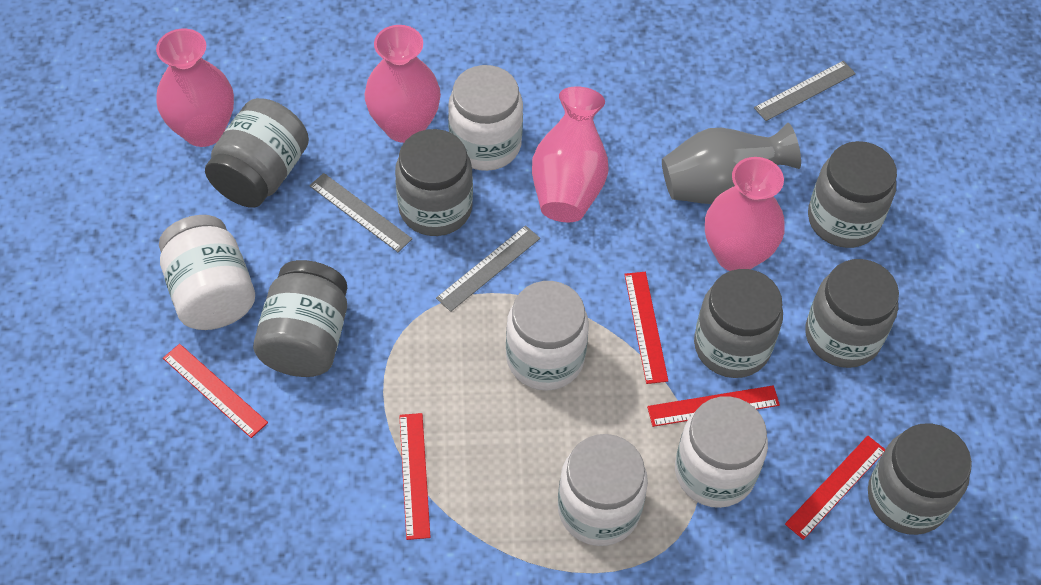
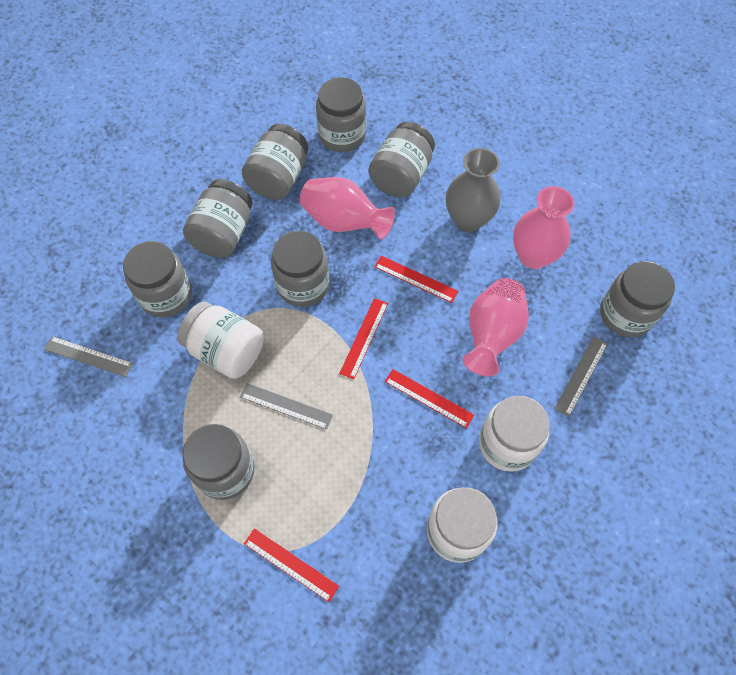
grey jar: [205,98,309,208] [253,260,347,377] [395,129,473,236] [694,269,783,378] [805,259,899,368] [808,141,897,248] [868,423,972,535] = 7 -> [123,241,192,317] [182,424,255,500] [183,179,253,258] [242,124,308,200] [271,231,330,307] [316,77,366,152] [369,122,435,197] [600,261,675,337] = 8
pink vase: [156,29,234,147] [364,25,441,143] [532,86,609,222] [705,157,785,271] = 4 -> [300,177,395,240] [463,278,529,376] [513,186,574,269] = 3
red ruler: [163,344,268,438] [399,413,430,540] [624,272,668,384] [647,385,780,427] [785,436,886,540] = 5 -> [244,528,339,602] [339,298,388,379] [374,256,458,303] [385,369,474,428] = 4
white jar: [159,215,255,330] [448,65,523,171] [506,281,589,391] [558,434,648,546] [675,396,768,508] = 5 -> [178,302,264,379] [427,487,498,563] [479,396,550,472] = 3

